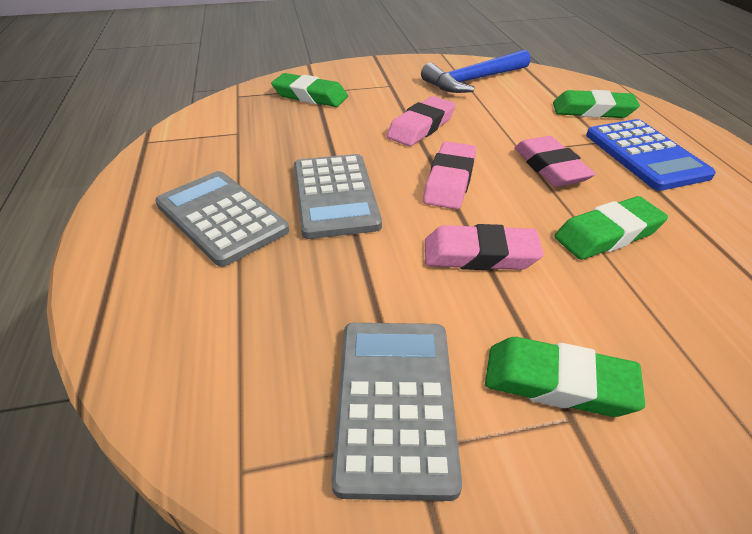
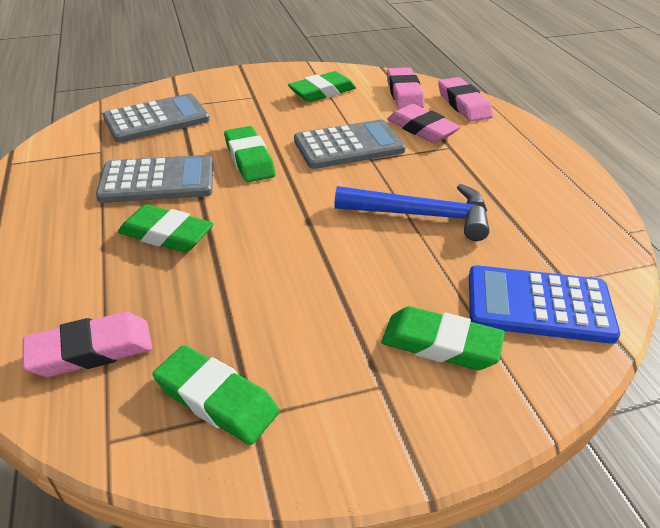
green eraser: [271,73,348,107] [485,337,645,417] [553,90,640,118] [555,196,668,260] = 4 -> [118,204,214,253] [153,345,279,445] [224,126,276,182] [288,71,356,102] [381,306,505,370] = 5

